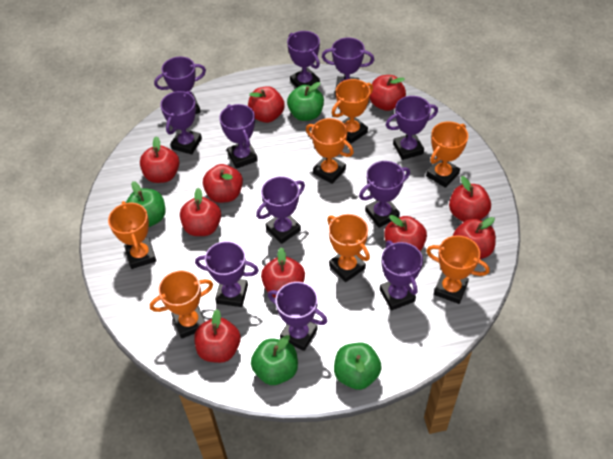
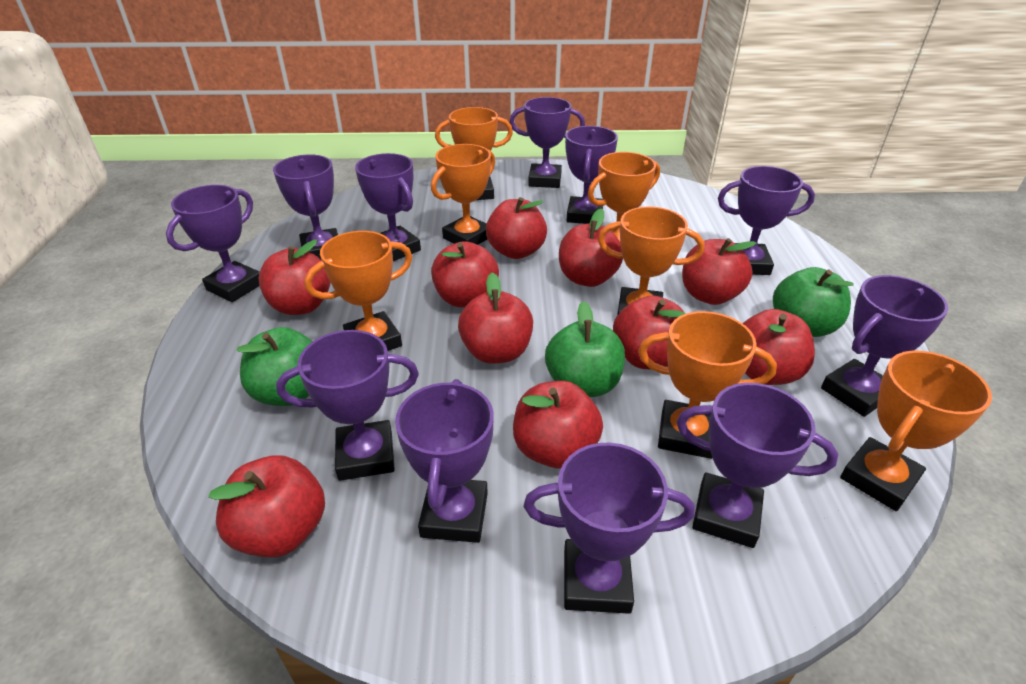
green apple: [126,181,166,227] [251,335,298,385] [287,82,324,121] [334,343,382,390] = 4 -> [237,327,313,406] [545,301,625,397] [773,267,853,337] = 3

